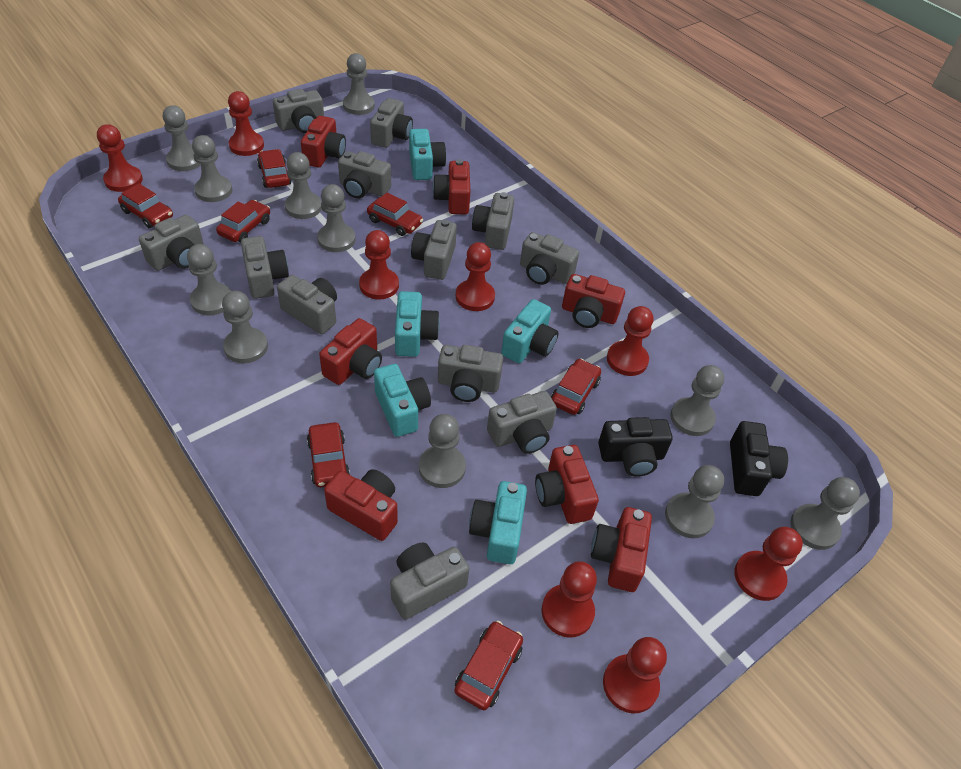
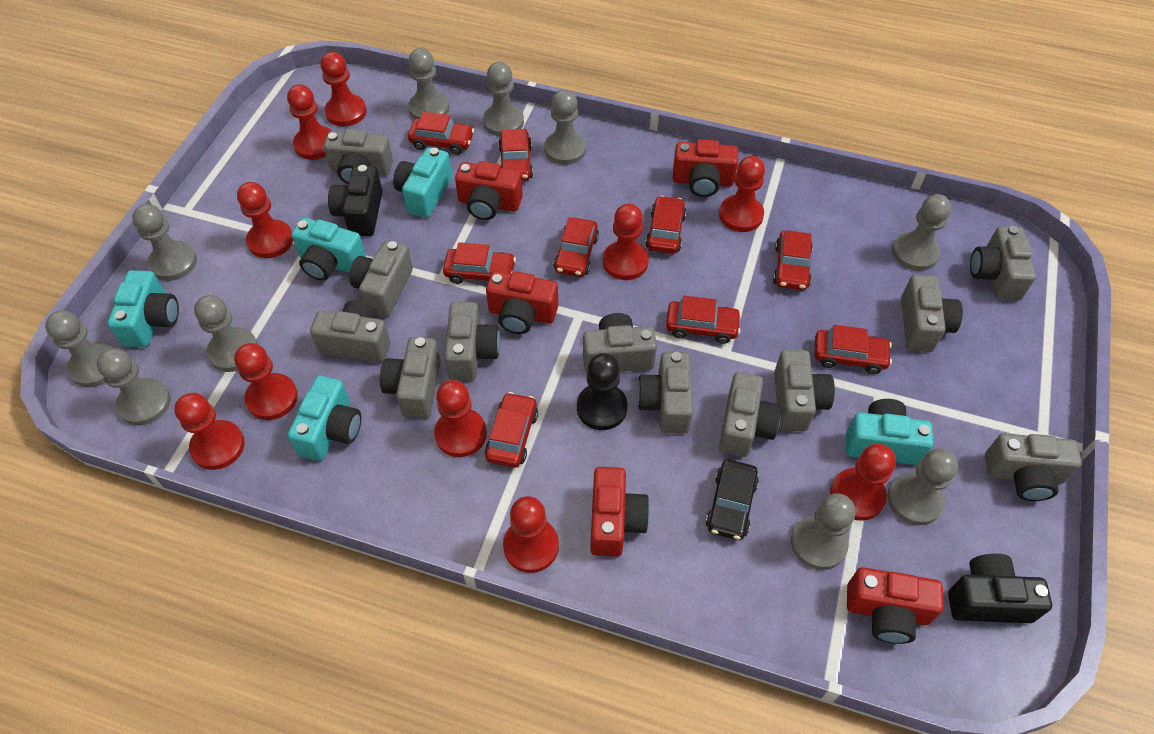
black car: none = 0 -> [706,459,759,540] = 1
black pawn: none = 0 -> [577,353,627,430] = 1
grey pawn: [163,105,201,171] [187,244,231,316] [192,135,232,202] [222,291,268,363] [285,152,322,219] [317,184,356,252] [343,53,375,115] [419,414,466,488] [665,465,724,538] [670,365,724,436] [790,477,860,550] = 11 -> [45,311,114,388] [97,348,171,426] [132,204,197,281] [194,295,258,372] [408,48,450,119] [483,62,524,137] [544,90,586,165] [791,493,855,570] [887,448,958,525] [892,194,951,271] = 10
red camera: [301,116,346,167] [319,318,382,385] [324,469,398,541] [432,159,470,215] [535,445,599,524] [562,274,625,328] [591,507,652,592] = 7 -> [455,161,523,220] [486,271,558,334] [590,467,650,557] [673,139,738,197] [847,567,943,644] = 5
red car: [118,183,173,228] [216,200,270,243] [257,149,291,188] [307,422,350,487] [367,193,423,236] [454,621,523,710] [551,359,601,415] = 7 -> [408,112,474,155] [443,242,516,284] [485,392,538,468] [498,129,533,181] [553,218,599,277] [645,196,686,254] [666,296,742,344] [773,230,813,290] [814,325,892,374] = 9
red pawn: [97,124,143,192] [228,91,264,156] [359,230,399,299] [456,242,495,311] [542,561,597,638] [603,637,667,714] [607,306,654,376] [734,527,803,601] = 8 -> [174,393,245,470] [234,343,298,420] [237,182,293,258] [287,84,332,160] [320,52,367,127] [434,380,487,457] [503,496,559,573] [603,204,649,280] [719,156,765,232] [830,444,896,521] = 10

